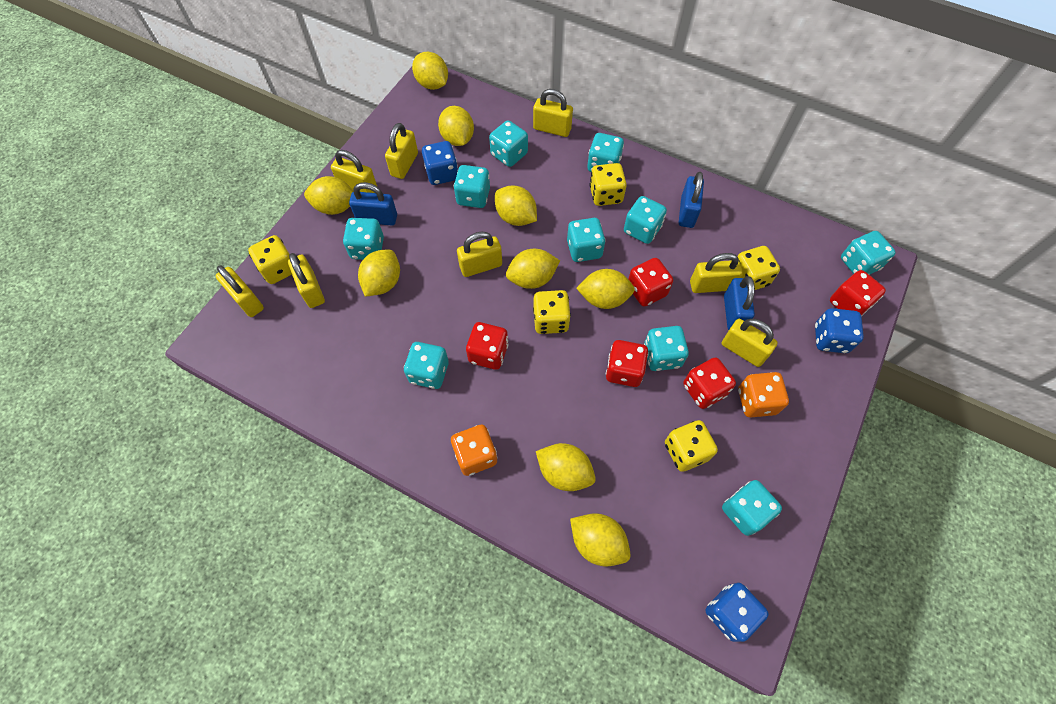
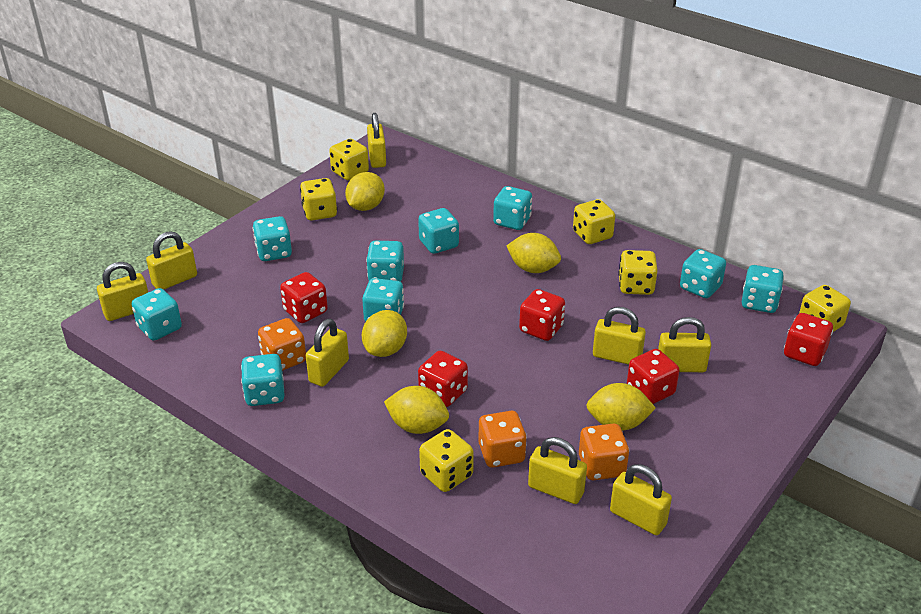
blue dice: [422,141,458,185] [705,583,769,642] [815,308,864,353] = 3 -> none = 0
blue padlock: [349,182,397,225] [679,172,704,228] [724,276,755,330] = 3 -> none = 0
orange dice: [451,425,497,476] [738,372,789,418] = 2 -> [258,318,306,371] [478,411,527,468] [579,423,629,480] = 3
turquoise dice: [343,218,384,260] [404,342,449,389] [454,165,490,208] [489,120,528,167] [567,218,606,262] [587,133,624,172] [624,196,667,244] [644,326,689,371] [722,480,782,536] [841,231,896,275] = 10 -> [132,288,182,341] [241,354,285,406] [252,216,292,261] [362,278,404,322] [366,241,404,282] [418,208,459,254] [493,186,532,230] [680,249,726,298] [742,265,784,313] = 9
yellow dice: [248,235,292,284] [533,290,571,334] [589,163,627,206] [665,420,718,472] [737,246,780,290] = 5 -> [300,178,337,221] [329,139,369,180] [419,429,474,492] [573,199,615,244] [618,250,658,295] [799,285,851,332] = 6
yellow lemon: [304,176,354,215] [358,250,400,297] [412,52,448,90] [438,106,474,146] [495,185,537,226] [506,249,560,289] [536,443,596,491] [570,513,631,566] [576,269,635,309] = 9 -> [345,172,385,211] [362,310,407,357] [384,386,449,434] [507,233,561,273] [586,383,656,431] = 5

